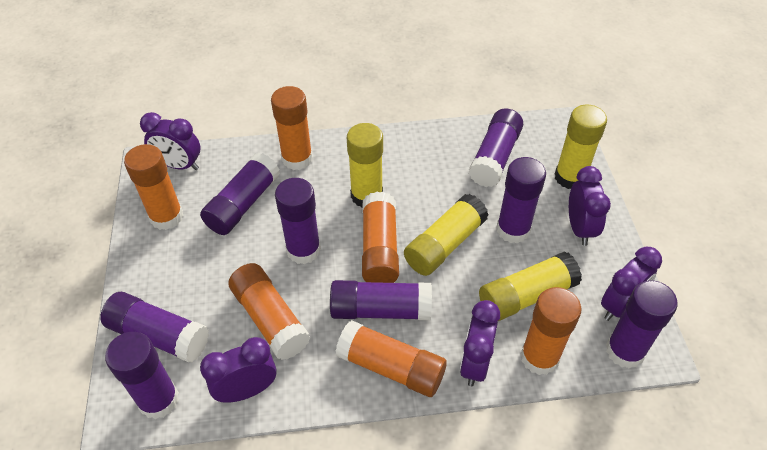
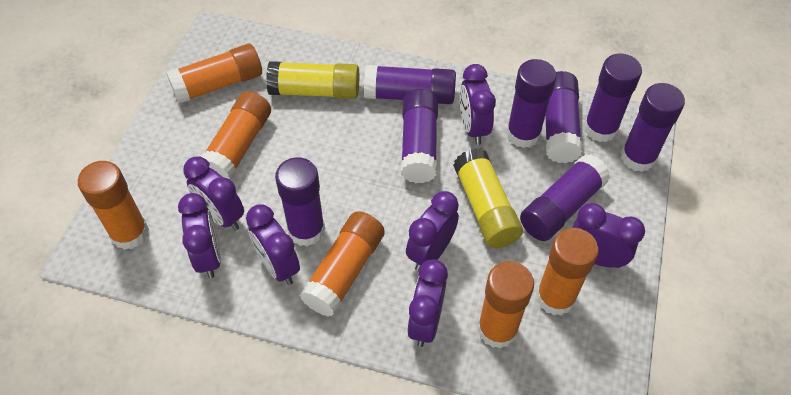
purple clock: [140,112,201,170] [200,337,277,403] [460,300,500,386] [569,166,611,246] [601,247,662,321] = 5 -> [178,193,221,278] [183,156,244,231] [246,205,300,285] [406,191,459,271] [407,259,448,347] [460,64,496,145] [572,203,645,268] = 7
yellow glue stick: [347,123,383,207] [404,194,488,276] [479,251,582,321] [555,105,607,189] = 4 -> [266,61,359,99] [453,148,523,248] = 2

